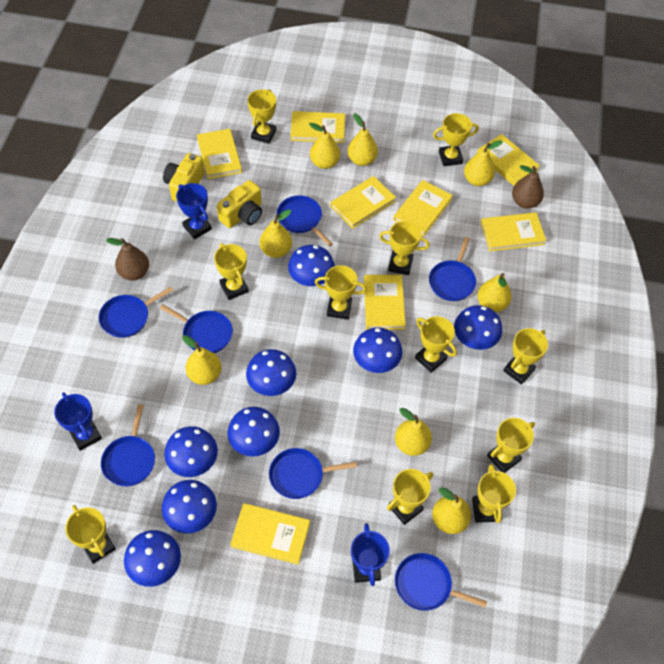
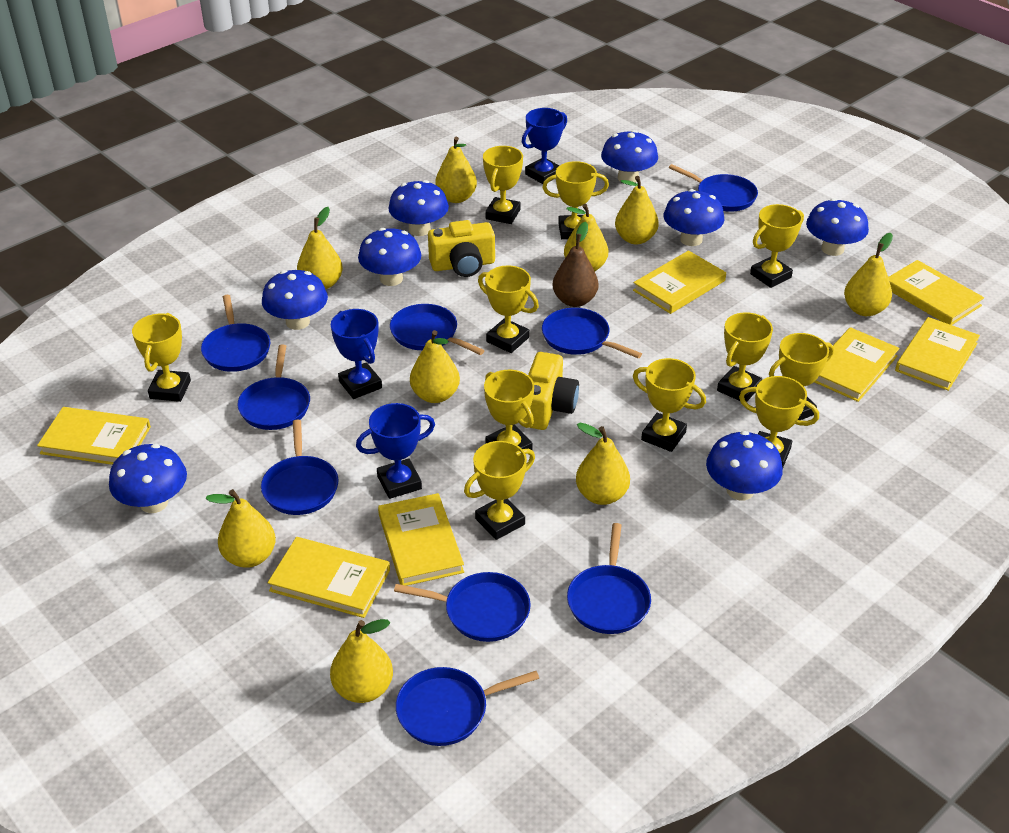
blue pan: [99,287,173,338] [101,404,155,486] [160,304,233,353] [269,448,357,499] [277,195,333,246] [395,553,487,611] [429,237,476,301] = 7 -> [201,295,270,372] [237,344,310,430] [261,420,338,515] [390,304,485,355] [394,572,531,642] [396,667,539,746] [542,308,642,358] [567,523,651,634] [669,164,758,212] = 9
brown pear: [106,238,149,280] [512,165,544,209] = 2 -> [552,222,599,307] = 1
yellow book: [197,129,242,179] [230,503,310,565] [291,111,345,143] [330,176,396,229] [364,275,406,330] [393,180,453,236] [477,134,540,186] [481,212,546,251] = 8 -> [37,407,151,465] [268,537,390,618] [378,493,464,586] [633,250,726,314] [814,327,900,402] [888,260,984,325] [895,317,980,391] = 7
yellow pear: [182,335,221,385] [260,209,292,258] [309,123,340,169] [347,113,378,166] [395,408,432,456] [432,487,471,534] [464,140,503,186] [478,273,512,312] = 8 -> [206,489,276,568] [297,207,343,289] [330,619,393,703] [410,330,460,403] [435,137,477,203] [564,204,608,271] [576,423,630,505] [615,176,659,245] [844,233,893,316] = 9

